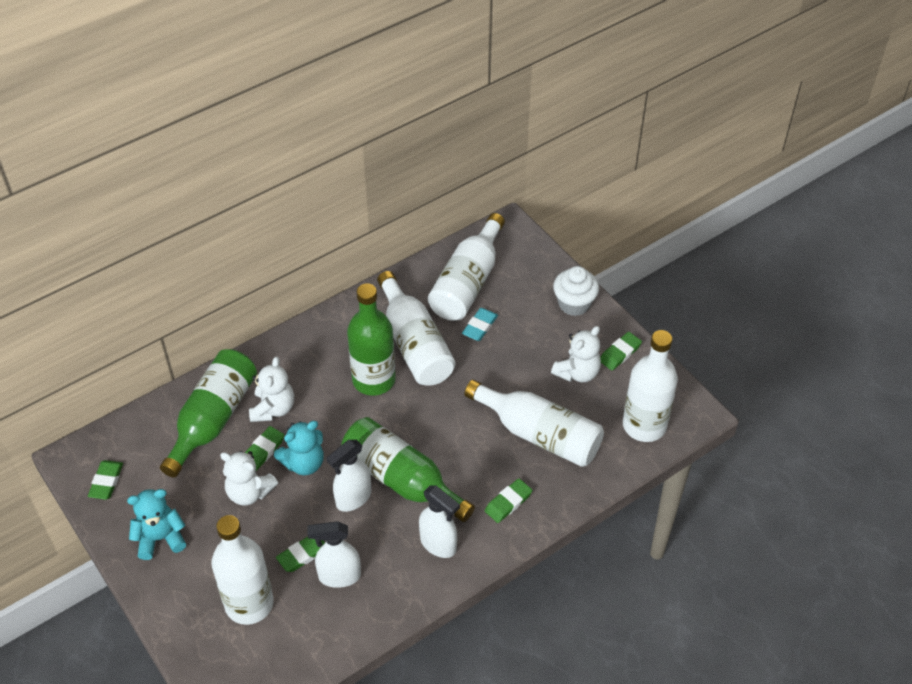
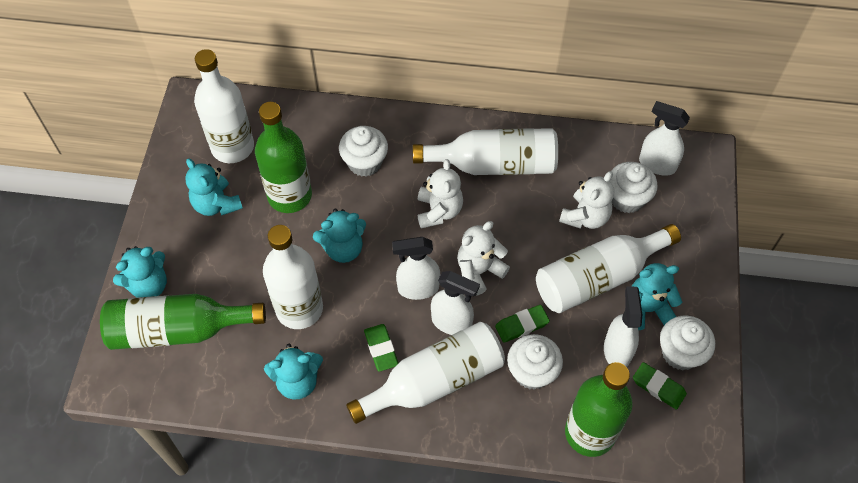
green eraser: [88,460,123,500] [245,426,284,471] [276,537,325,572] [485,478,532,523] [601,332,642,371] = 5 -> [364,324,398,372] [495,305,550,343] [633,362,687,410] = 3
turquoise eraser: [462,308,498,341] = 1 -> none = 0
turquoise teddy bear: [127,489,186,560] [274,421,324,475] = 2 -> [113,246,167,298] [185,158,243,216] [264,344,323,400] [313,209,366,263] [631,263,682,330] = 5
white cupcake: [553,266,599,316] = 1 -> [339,126,388,177] [507,334,563,390] [610,162,658,213] [660,316,715,371] = 4
white spray bottle: [307,521,361,588] [326,440,371,512] [419,485,460,558] = 3 -> [392,237,440,300] [431,271,480,335] [604,287,642,367] [639,101,690,176] = 4

